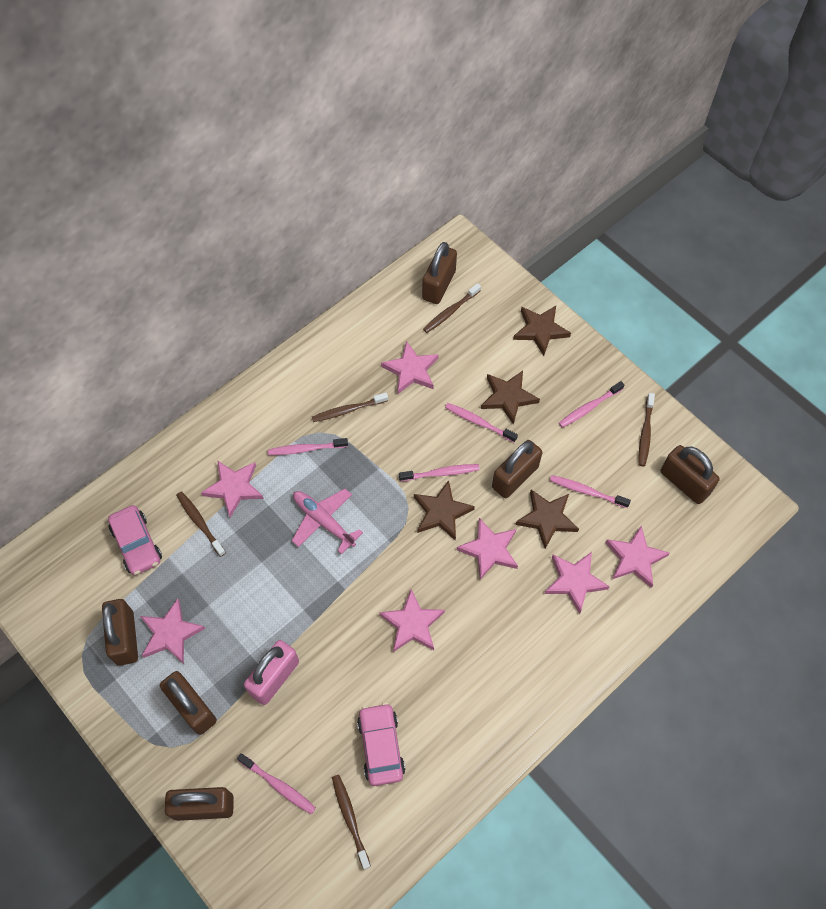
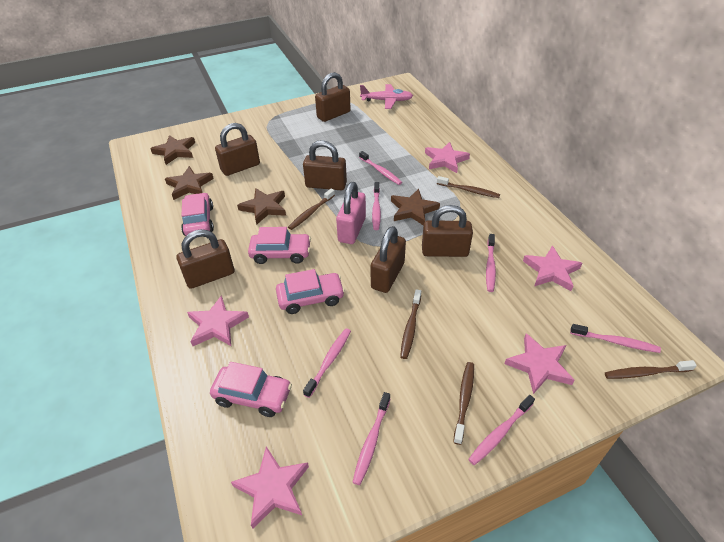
pink car: [108,505,162,575] [357,703,405,786] = 2 -> [181,192,214,236] [210,362,292,417] [248,227,311,264] [276,269,345,314] = 4
pink star: [140,599,205,664] [201,460,264,518] [379,589,445,652] [381,341,438,394] [456,518,518,580] [545,552,610,614] [605,526,670,588] = 7 -> [187,295,249,346] [231,447,309,529] [425,142,470,173] [505,333,574,394] [523,245,582,291] = 5
pink toothbrush: [237,753,316,814] [268,438,348,455] [399,464,480,481] [445,403,518,442] [550,475,631,508] [559,381,624,428] = 6 -> [303,328,351,398] [352,392,390,485] [359,151,402,185] [372,182,381,230] [468,395,535,465] [486,234,496,292] [570,324,661,353] = 7

